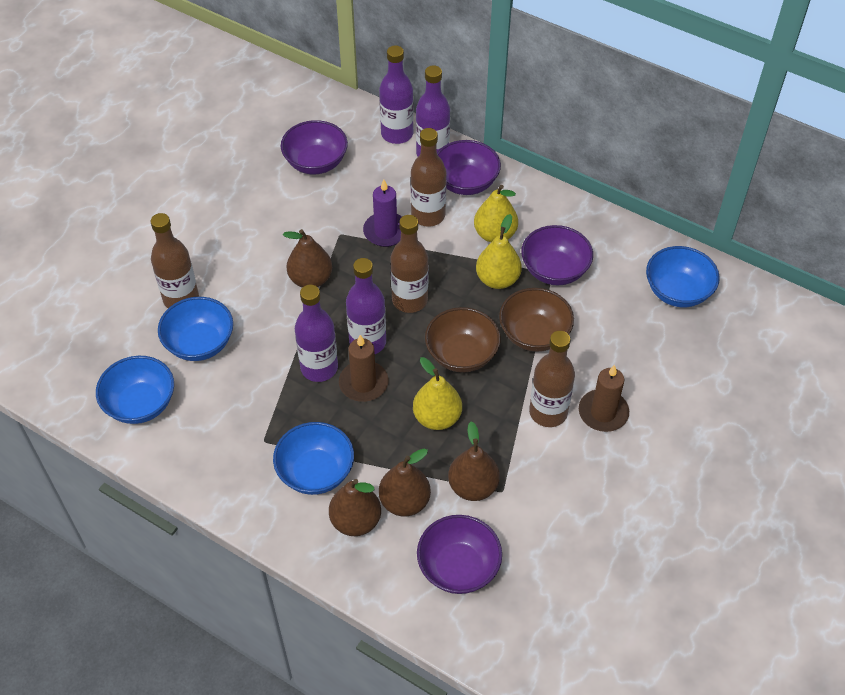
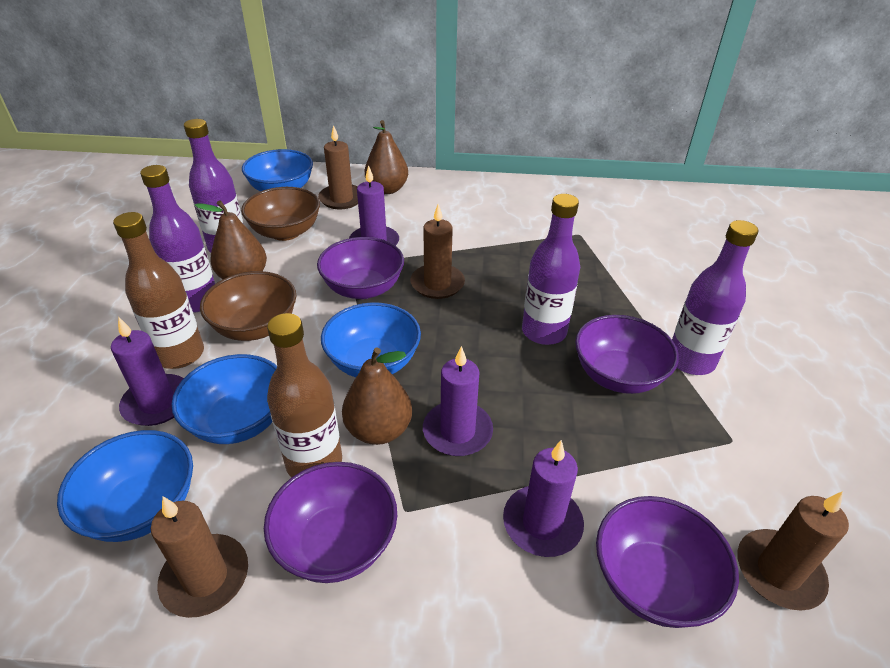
brown bottle: [151,213,199,308] [390,215,428,313] [410,128,447,227] [529,331,575,427] = 4 -> [113,212,204,369] [267,313,342,478] = 2
brown candle: [339,335,388,402] [579,365,629,432] = 2 -> [151,497,248,618] [318,125,358,209] [410,204,465,299] [737,491,849,611] = 4
brown pear: [283,229,332,288] [329,479,381,536] [379,448,431,516] [448,422,500,501] = 4 -> [195,200,267,279] [342,348,412,445] [365,120,408,194] = 3
purple candle: [363,180,402,247] = 1 -> [111,317,184,426] [349,165,399,246] [423,346,493,456] [503,440,584,557] = 4
yellow pear: [413,357,462,430] [474,185,518,242] [476,214,522,289] = 3 -> none = 0

